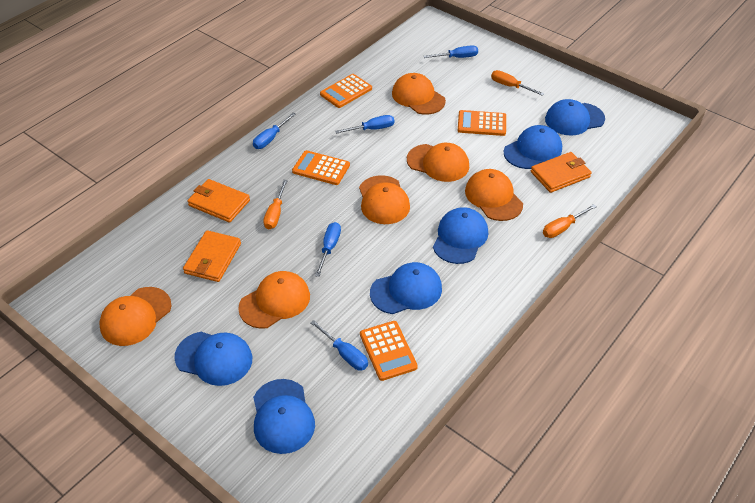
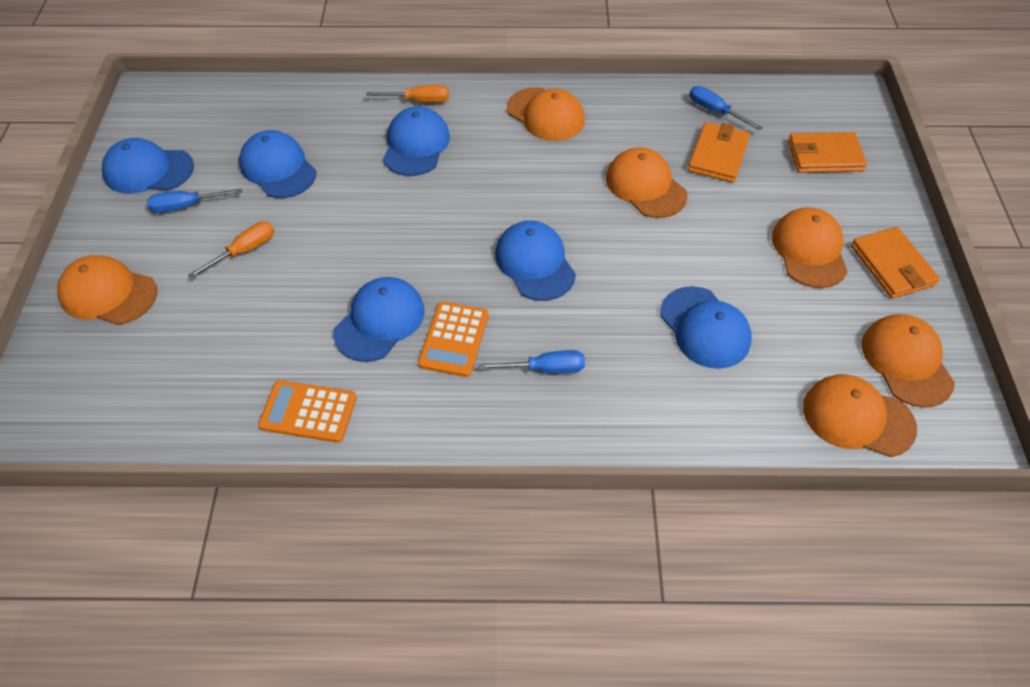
blue screwdriver: [253,113,296,149] [310,320,368,370] [315,222,341,277] [335,115,394,134] [424,45,478,58] = 5 -> [147,188,242,213] [479,350,585,373] [689,86,763,131] = 3
orange calculator: [292,150,350,185] [320,74,372,108] [360,321,418,381] [458,110,506,136] = 4 -> [258,380,357,443] [418,302,489,377] = 2
orange screwdriver: [263,180,288,229] [491,70,544,96] [543,204,597,238] = 3 -> [188,221,274,279] [366,85,449,102] = 2

